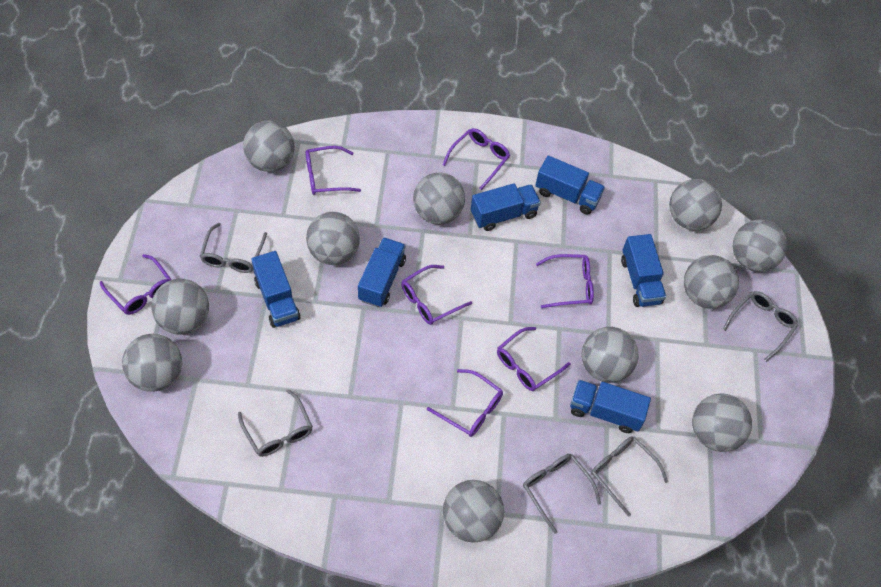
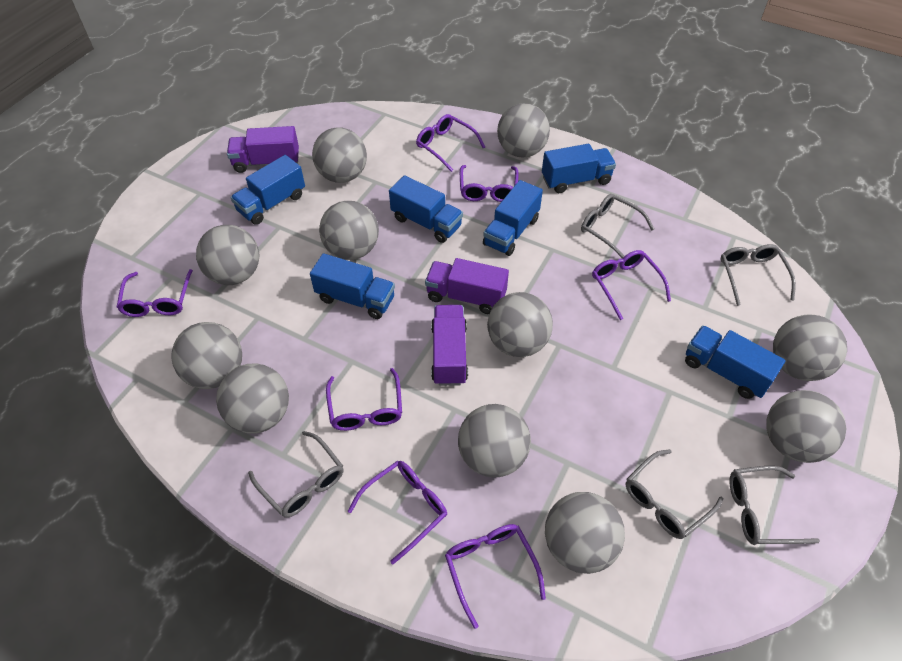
purple truck: none = 0 -> [227,126,299,173] [425,258,509,314] [431,305,468,386] = 3

